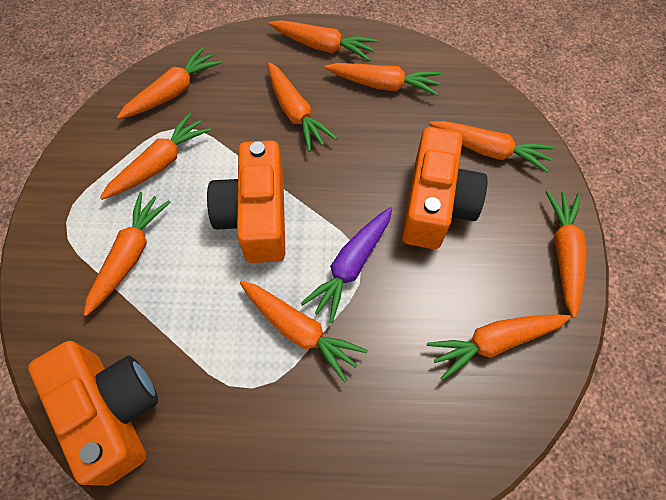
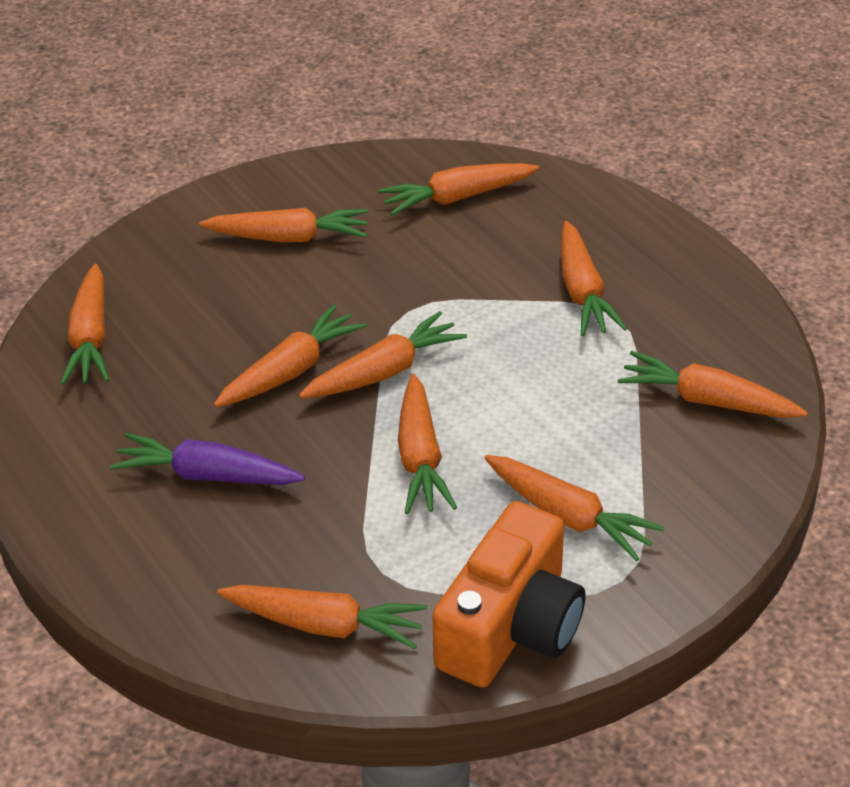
orange camera: [28,341,158,486] [207,140,285,263] [402,127,488,249] = 3 -> [432,501,585,688] = 1

